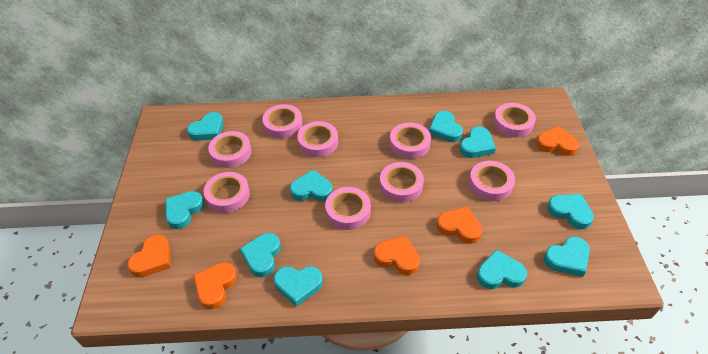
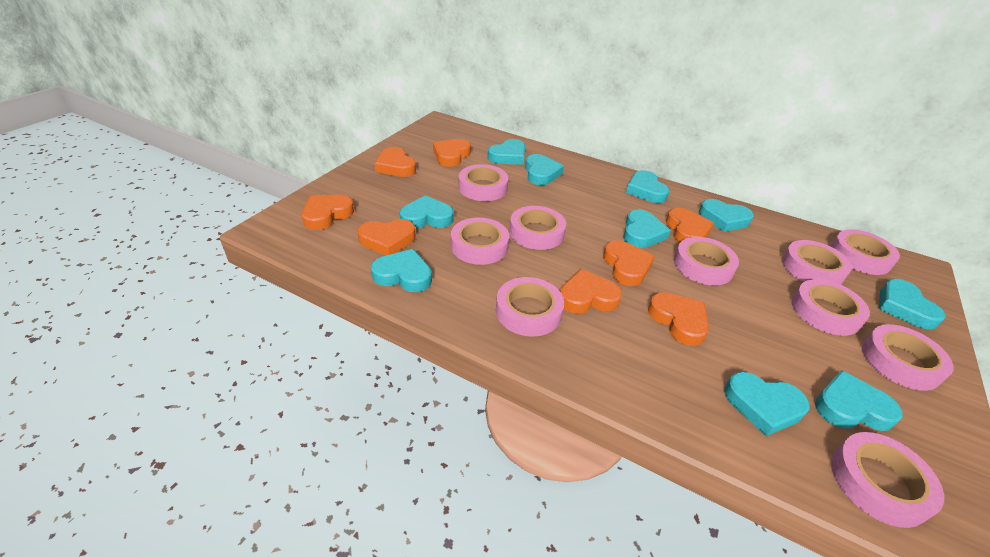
orange heart: [127,235,171,277] [193,262,237,309] [374,235,420,275] [437,207,482,244] [536,126,579,156] = 5 -> [302,195,354,230] [357,219,416,255] [374,147,416,177] [433,139,471,167] [560,269,622,314] [603,240,655,286] [648,292,709,346] [666,208,714,243] = 8
pink tape: [204,172,250,213] [208,131,252,168] [262,104,303,139] [297,121,338,157] [325,187,371,230] [380,162,424,202] [390,123,431,159] [469,161,515,201] [493,103,536,137] = 9 -> [451,218,509,265] [459,164,509,201] [496,277,564,337] [509,206,566,250] [674,237,739,286] [782,240,852,285] [792,279,870,336] [830,229,900,275] [831,432,944,528] [862,324,953,391] = 10

